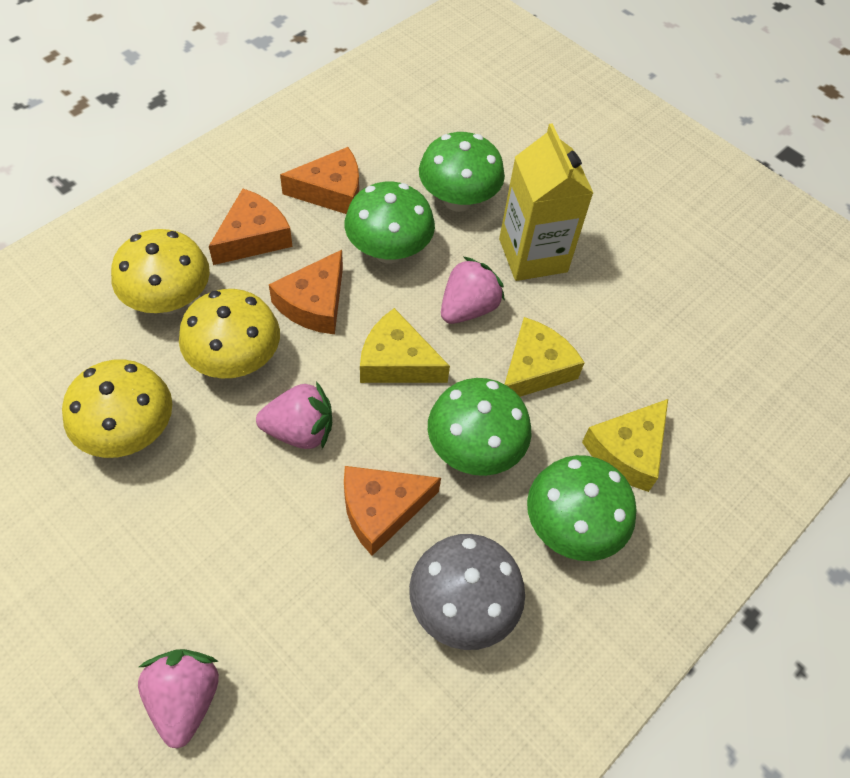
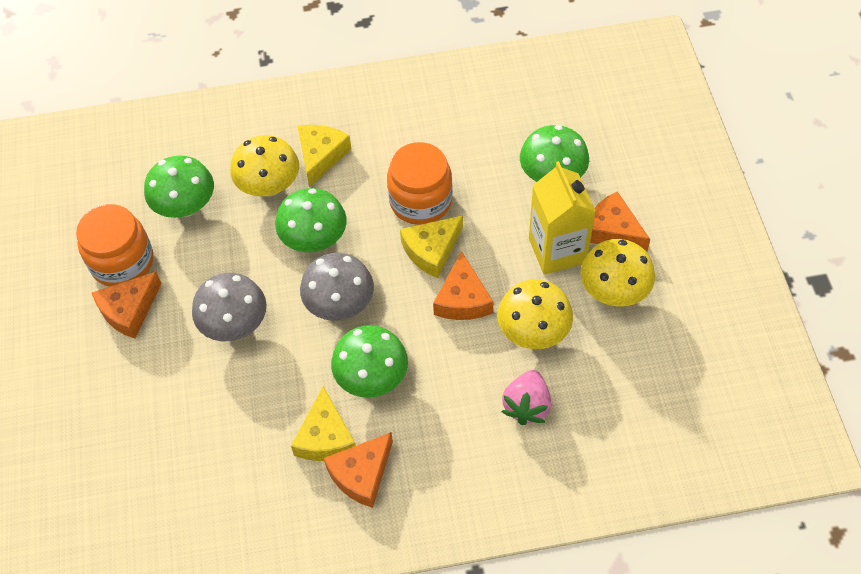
grey mushroom: [409,534,525,650] = 1 -> [192,273,266,341] [300,253,374,321] = 2
orange jar: none = 0 -> [76,204,153,287] [387,142,453,225] = 2
pink strawberry: [138,649,219,748] [256,381,332,449] [441,257,505,324] = 3 -> [502,370,551,425] = 1

